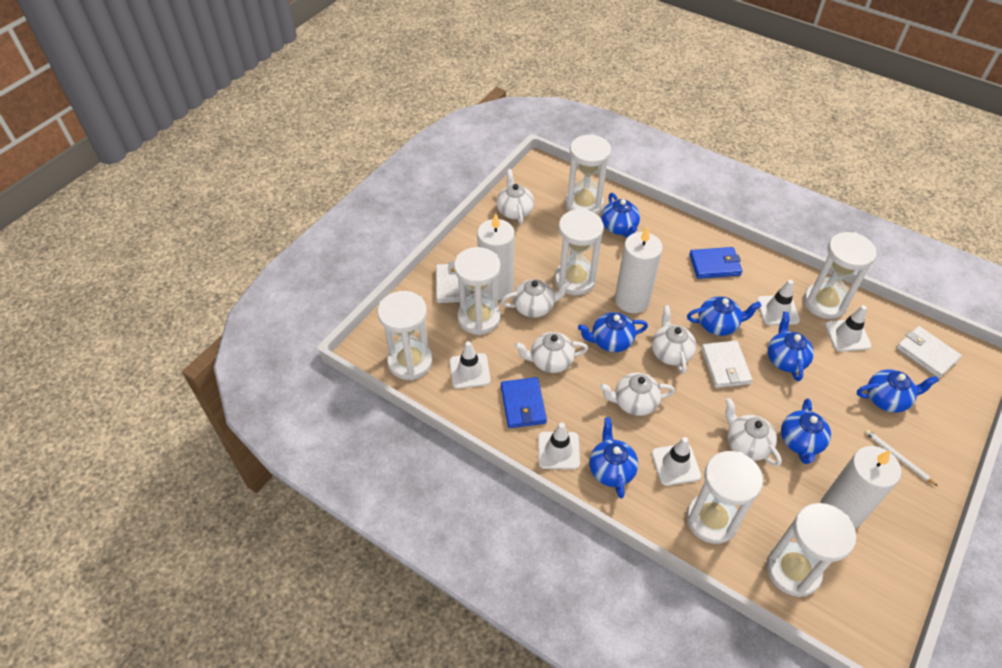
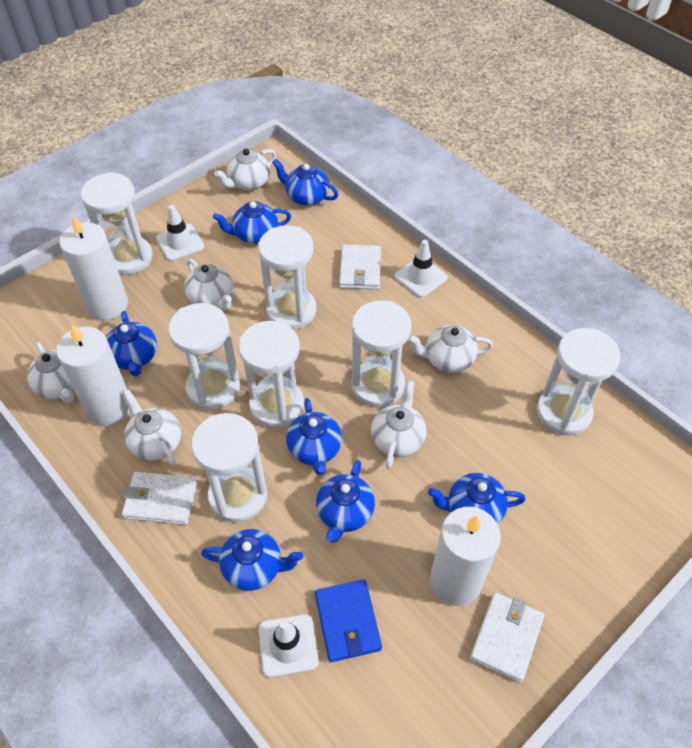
blue wallet: [501,377,547,428] [689,247,742,279] = 2 -> [315,579,382,662] = 1
white pencil: [865,430,938,486] = 1 -> none = 0
white traffic cone: [449,341,491,389] [538,423,580,469] [652,437,701,486] [757,280,800,325] [825,305,871,352] = 5 -> [156,205,205,261] [258,614,319,678] [395,240,448,298] = 3

